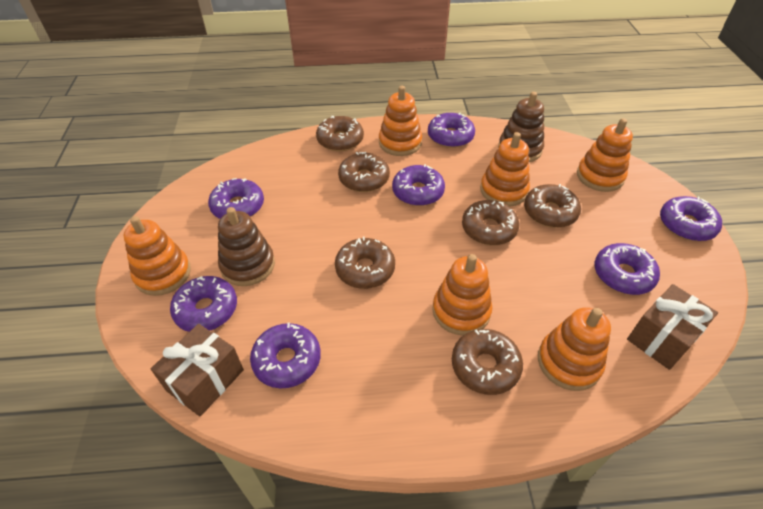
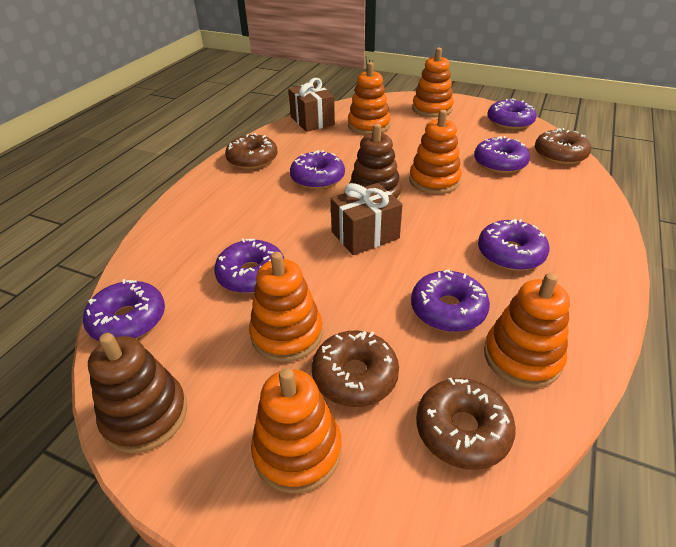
brown donut: [316,116,364,151] [335,236,395,289] [338,152,390,192] [452,329,523,395] [462,200,519,245] [524,184,581,228] = 6 -> [225,133,278,169] [312,330,399,407] [416,378,516,470] [535,128,591,165] = 4

